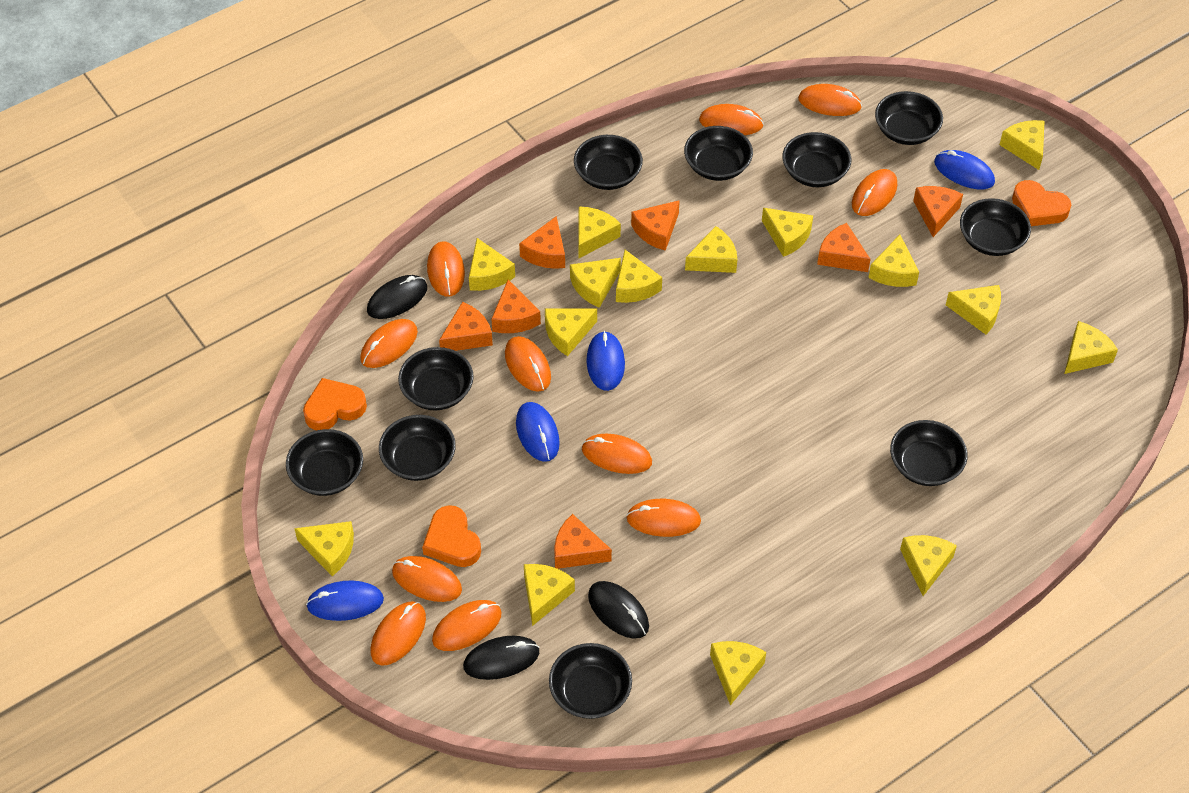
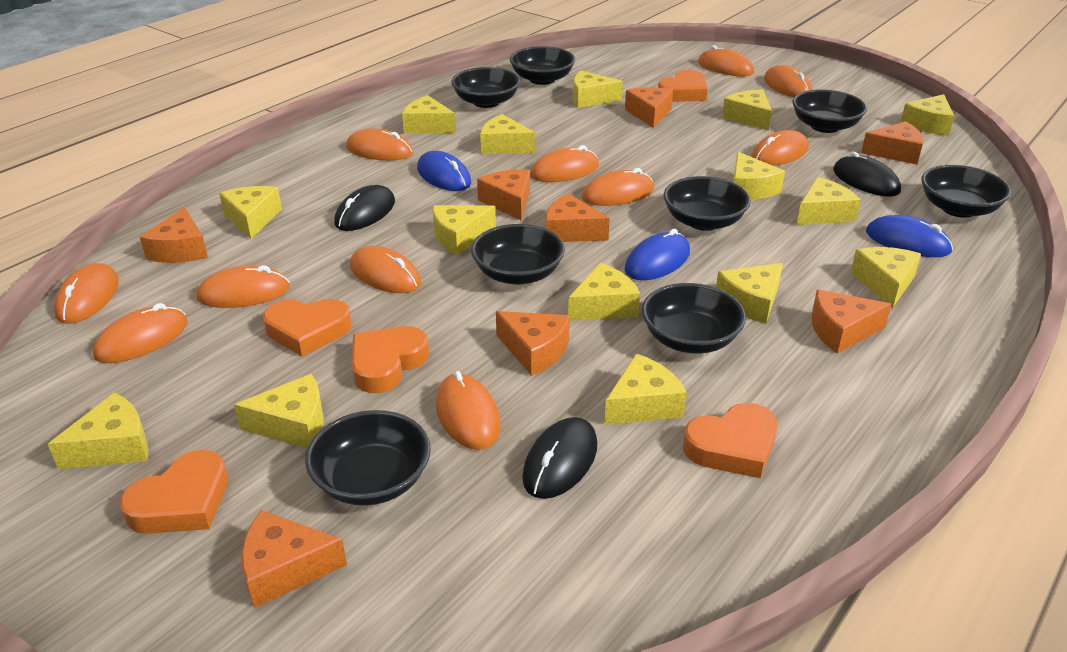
black bowl: [286,429,363,496] [379,415,456,481] [398,347,474,410] [549,643,632,719] [574,135,643,190] [684,126,753,181] [782,132,851,187] [875,91,943,145] [890,420,968,486] [960,198,1031,256] = 10 -> [305,410,431,506] [451,67,520,108] [471,224,565,285] [510,46,575,85] [642,283,746,354] [664,176,751,231] [792,89,867,133] [921,165,1011,218] = 8
blue mouse: [306,581,384,621] [516,402,560,462] [586,331,625,391] [934,150,995,189] = 4 -> [417,151,471,191] [625,229,690,280] [866,215,953,257] = 3
orange cheese: [439,302,493,351] [492,280,541,333] [519,216,565,269] [554,514,612,569] [631,200,680,251] [817,223,871,272] [913,186,963,237] = 7 -> [140,207,208,263] [242,510,347,608] [477,169,530,220] [496,311,570,376] [546,194,610,242] [625,87,673,128] [811,290,891,354] [861,121,923,165] = 8
orange heart: [303,378,367,430] [422,505,481,567] [1012,180,1071,226] = 3 -> [120,450,228,534] [263,299,352,356] [352,326,429,393] [658,70,707,102] [683,403,778,478] = 5

